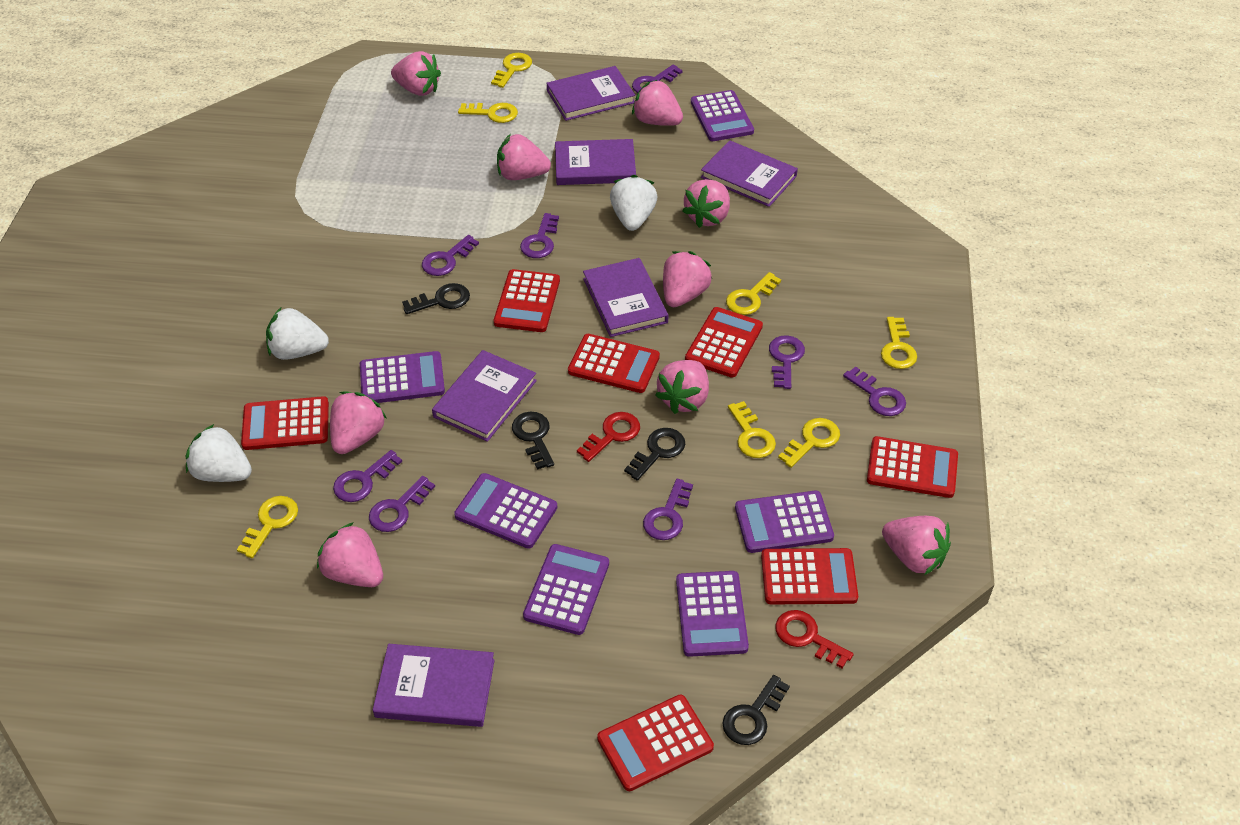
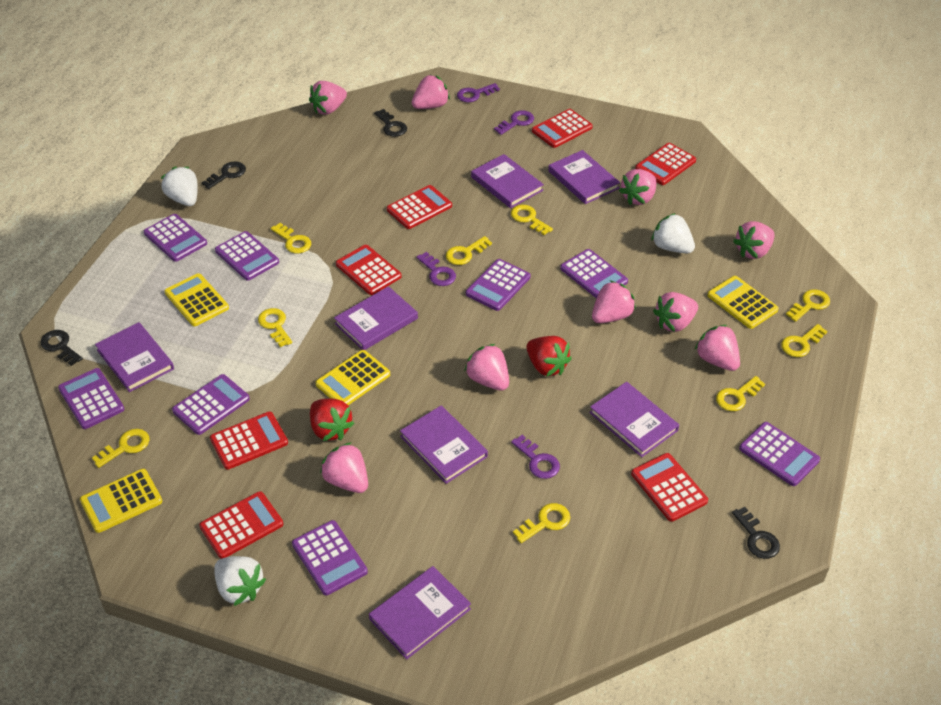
purple book: [373,644,495,727] [432,350,537,442] [547,66,635,121] [555,139,636,185] [583,258,668,337] [701,140,798,207] = 6 -> [95,322,174,392] [334,286,418,350] [369,566,471,659] [400,406,488,484] [471,154,544,208] [548,150,620,204] [589,382,679,457] = 7
purple calculator: [360,351,445,403] [454,473,557,549] [523,544,609,635] [676,571,749,657] [691,90,754,141] [735,491,834,553] = 6 -> [58,368,124,429] [144,214,207,262] [172,374,250,435] [215,231,279,280] [292,520,368,595] [466,259,531,311] [560,249,628,299] [739,422,820,486] = 8
purple key: [333,450,402,502] [369,476,435,532] [422,235,479,276] [520,213,559,258] [632,64,682,93] [643,479,693,540] [769,335,805,389] [843,366,906,416] = 8 -> [416,252,456,286] [457,83,500,102] [494,110,534,135] [511,435,560,479] = 4
red key: [577,412,640,462] [775,610,854,668] = 2 -> none = 0
red strawberry: none = 0 -> [310,399,354,441] [527,336,572,376] = 2
yellow calculator: none = 0 -> [80,469,162,533] [165,273,229,326] [316,350,390,405] [707,276,779,329] = 4
yellow key: [237,496,298,558] [458,103,518,123] [491,53,532,88] [726,272,781,315] [728,401,776,458] [778,418,840,468] [881,317,917,369] = 7 -> [92,429,150,468] [258,308,292,347] [271,223,311,253] [446,236,492,265] [511,205,553,235] [513,503,570,543] [716,376,765,411] [781,324,827,357] [786,289,830,322] = 9

